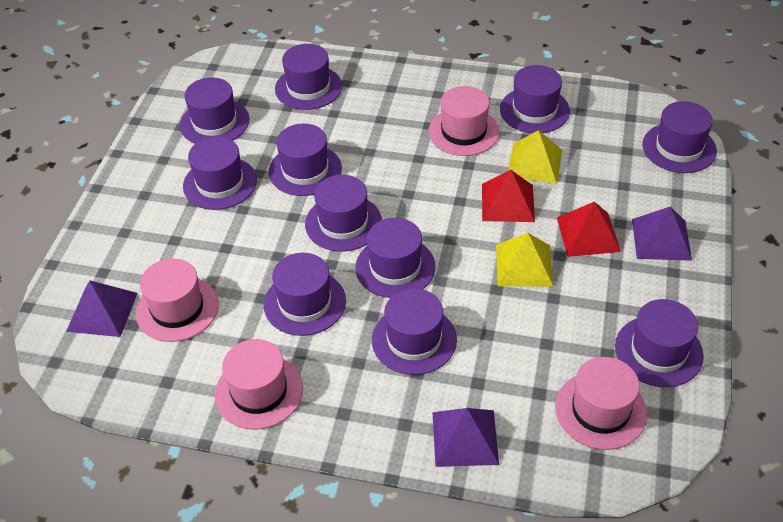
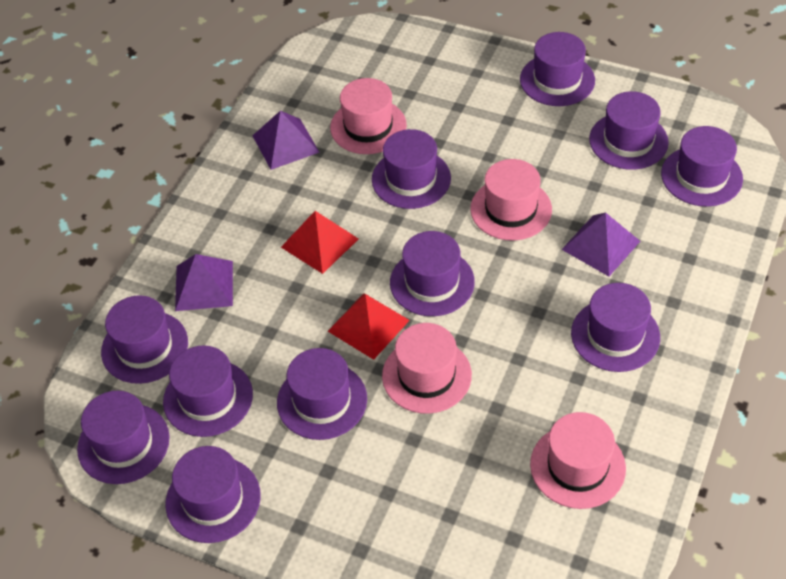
yellow pyramid: [496,233,553,287] [508,130,562,184] = 2 -> none = 0

